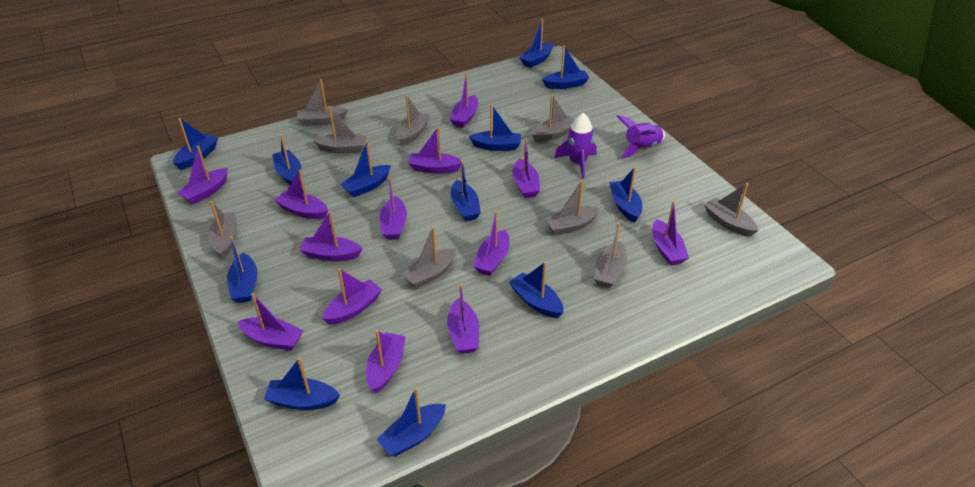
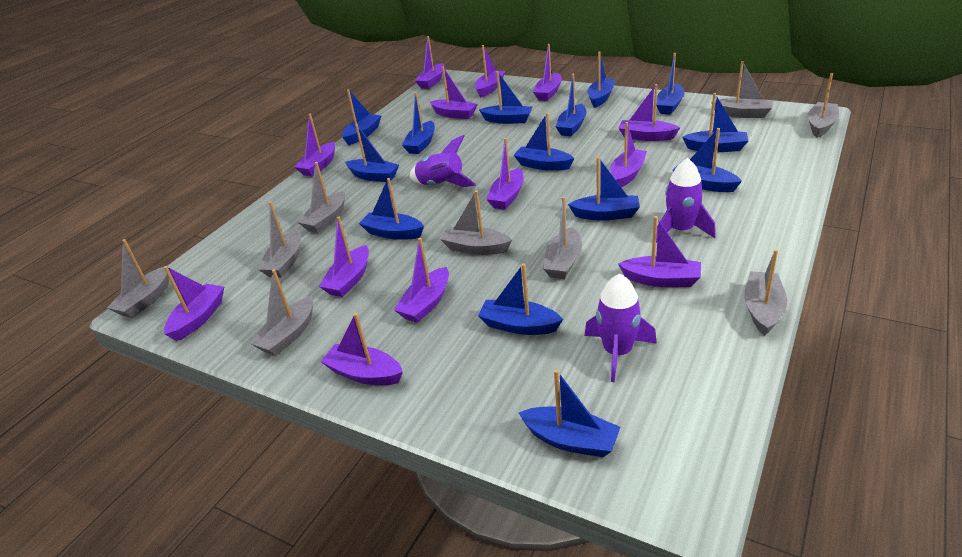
blue boat: [173,118,218,170] [227,236,257,303] [264,357,340,410] [273,135,301,185] [341,141,391,197] [376,387,446,457] [451,160,481,221] [469,104,521,151] [509,261,564,318] [519,19,553,68] [542,45,589,89] [609,167,642,223] = 12 -> [342,89,381,145] [345,124,399,182] [359,178,424,240] [402,92,435,154] [478,263,563,335] [479,71,533,124] [514,112,574,171] [519,369,620,457] [556,73,586,136] [568,157,640,221] [588,52,615,108] [656,53,685,115] [673,128,742,192] [682,93,748,152] = 14
purple rocket: [555,113,597,178] [617,115,665,158] = 2 -> [410,135,476,187] [584,274,657,382] [656,158,716,243] = 3

